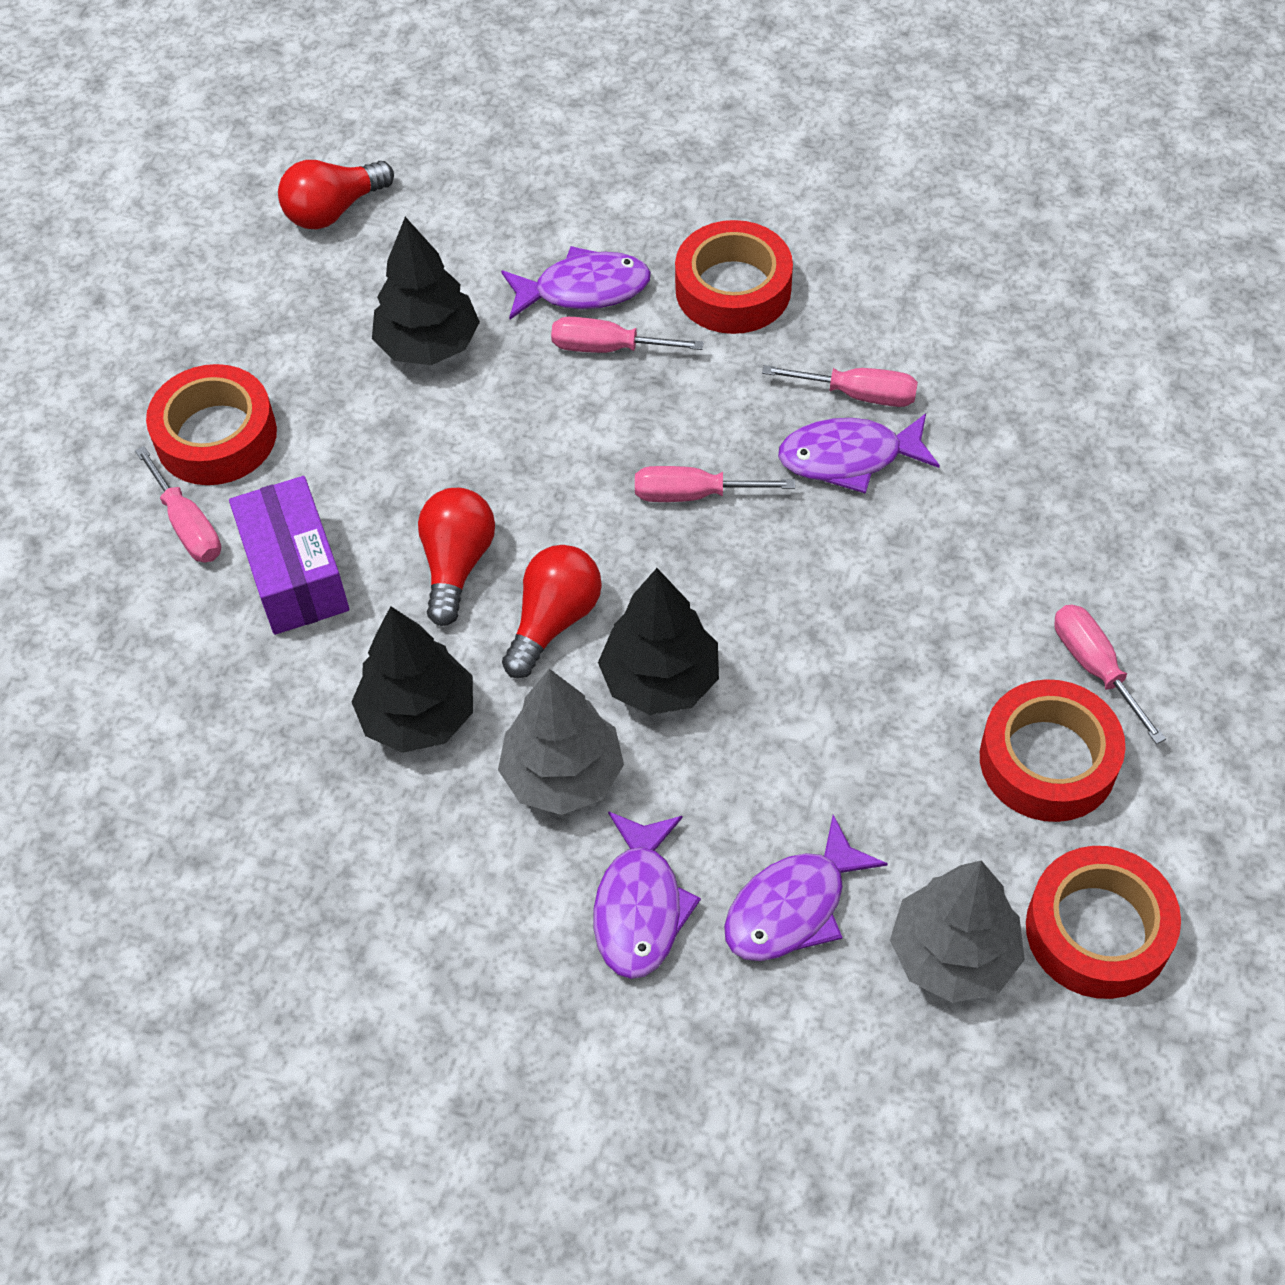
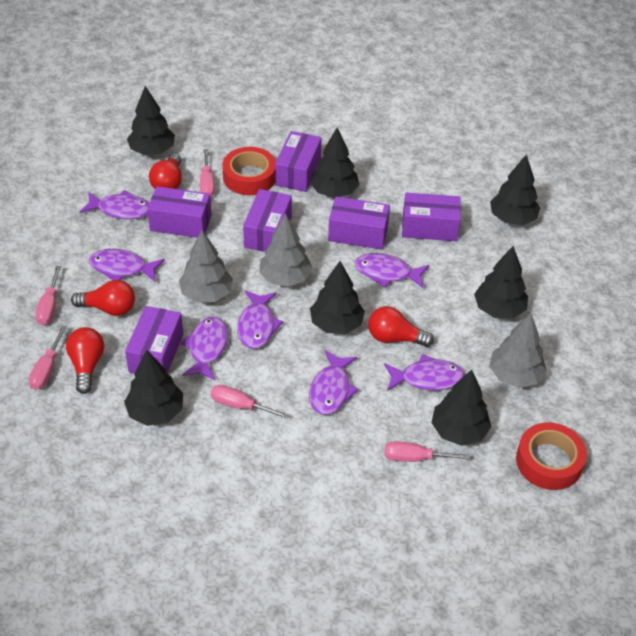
black tree: [351,606,473,753] [372,217,480,365] [598,568,719,715] = 3 -> [124,350,183,426] [127,86,175,155] [310,127,359,198] [310,261,365,334] [431,369,491,446] [474,246,528,319] [490,154,540,225] = 7
grey tree: [498,669,624,815] [890,860,1025,1003] = 2 -> [179,230,233,303] [259,213,312,287] [489,313,547,388] = 3
purple box: [229,476,349,635] = 1 -> [125,306,183,374] [147,186,212,238] [243,189,292,252] [275,131,322,192] [328,196,390,250] [402,193,461,241] = 6
purple fish: [501,246,651,319] [593,811,701,979] [724,815,888,961] [778,413,940,494] = 4 -> [80,190,149,220] [89,249,165,282] [181,317,228,380] [237,290,283,349] [309,350,359,415] [355,253,429,288] [384,354,465,391] = 7
red light bulb: [278,160,394,230] [418,488,495,626] [502,545,602,678] = 3 -> [66,327,104,394] [71,280,135,316] [149,153,182,189] [368,306,434,347] = 4
red tape: [146,364,277,485] [675,220,793,334] [980,679,1126,822] [1026,846,1181,999] = 4 -> [222,147,276,195] [516,422,587,490] = 2

